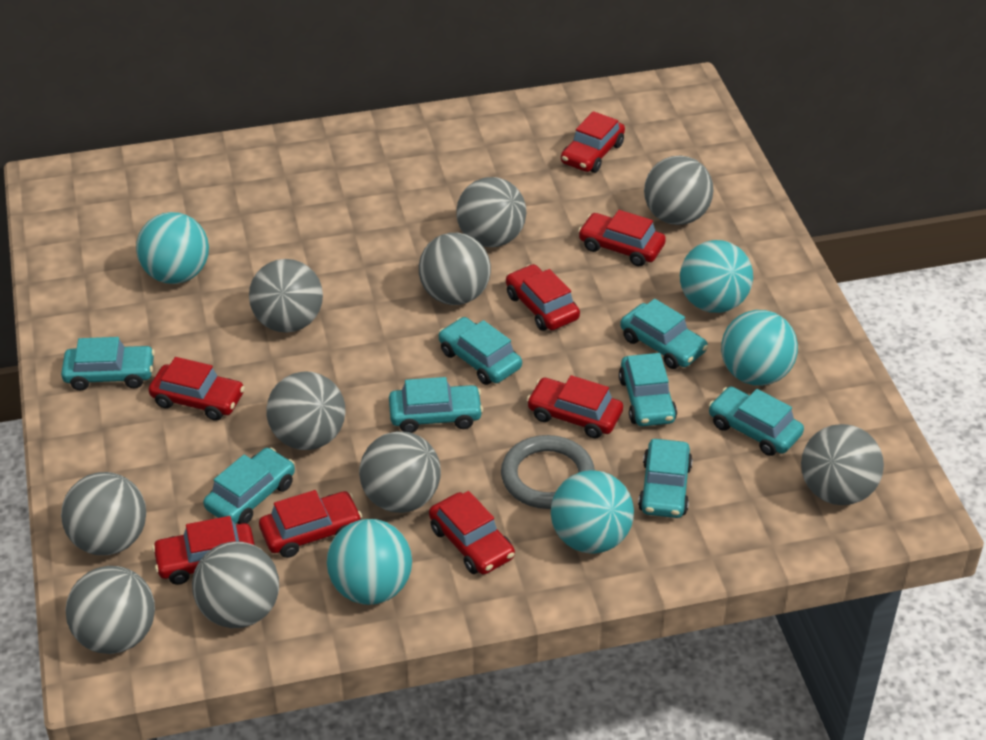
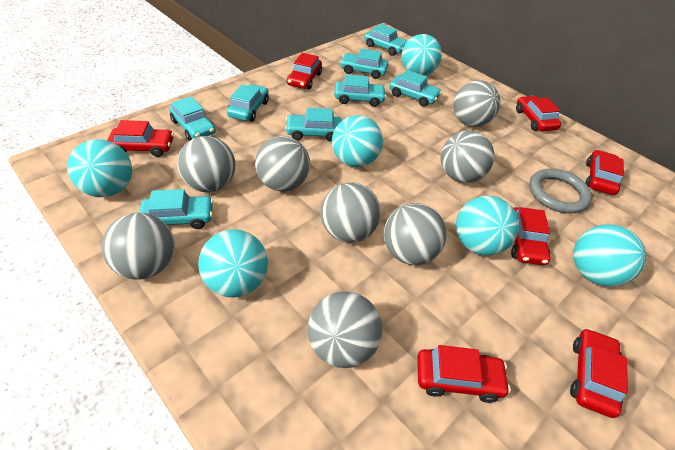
grey ball: [61,472,146,555] [65,566,155,654] [192,541,279,628] [249,259,323,333] [266,372,345,450] [359,431,441,513] [419,233,491,305] [456,177,526,247] [644,156,713,225] [801,424,884,505] = 10 -> [102,212,175,280] [177,136,235,192] [255,136,310,192] [308,291,382,368] [321,182,381,242] [384,203,447,265] [441,131,494,183] [453,80,500,127] = 8
red car: [149,357,245,421] [152,516,255,585] [259,490,362,558] [429,491,515,575] [506,264,580,331] [527,375,623,439] [561,111,625,173] [578,210,666,266] = 8 -> [107,120,174,157] [287,53,322,90] [417,345,511,403] [511,207,551,265] [516,96,561,131] [570,328,628,418] [585,150,624,195] = 7
turquoise ball: [136,212,209,284] [327,519,412,605] [551,470,634,554] [680,240,753,313] [721,310,798,386] = 5 -> [67,139,132,197] [198,229,268,298] [332,115,383,167] [402,34,442,76] [456,196,519,256] [573,224,646,287] = 6

